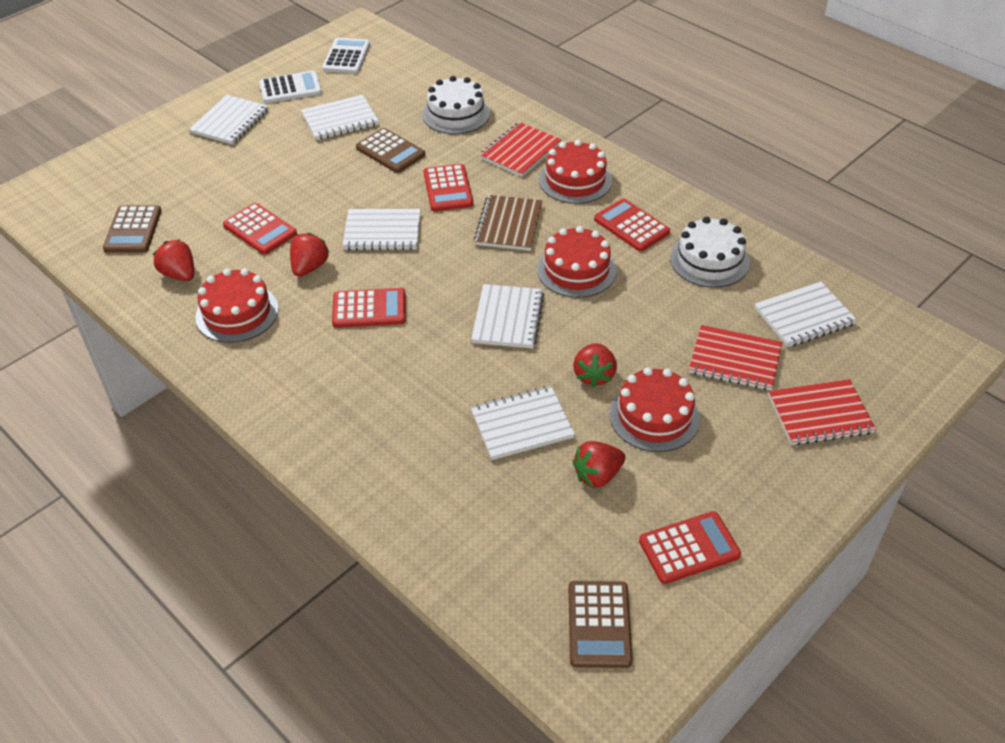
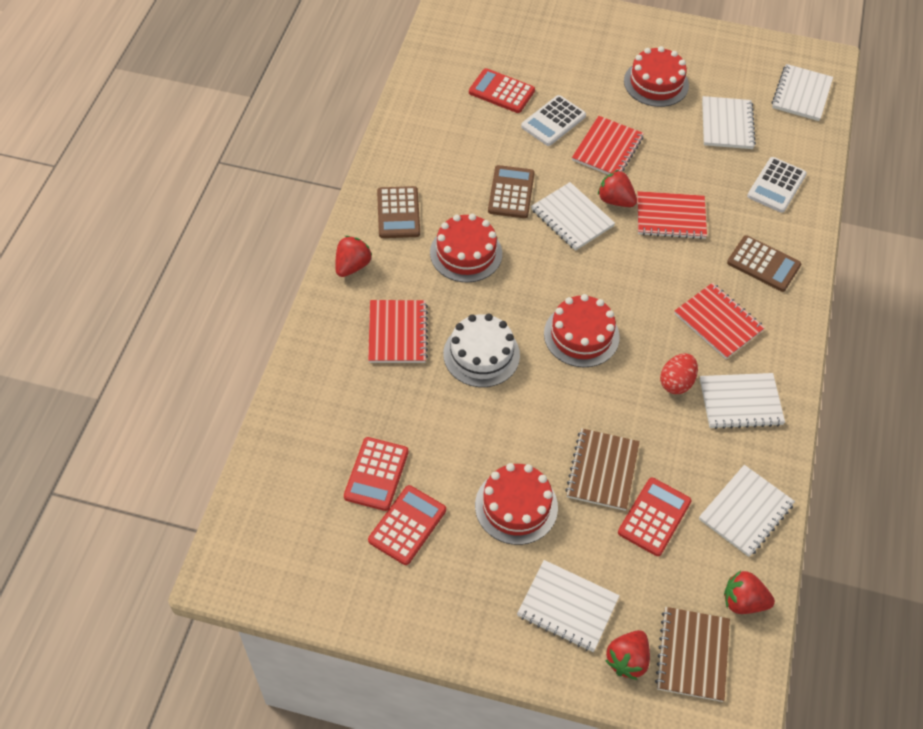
brown notebook: [474,195,543,251] = 1 -> [565,428,640,511] [655,607,730,702] = 2
red calculator: [223,203,297,255] [332,288,406,328] [424,164,473,211] [594,199,670,252] [639,511,741,584] = 5 -> [344,437,409,511] [368,485,446,565] [469,68,535,113] [618,478,692,556] = 4
red egg: none = 0 -> [660,353,698,394] = 1
red notebook: [480,122,562,177] [689,325,782,391] [769,379,876,445] = 3 -> [368,300,428,363] [572,116,644,175] [637,191,707,239] [674,283,765,359] = 4
white cake: [422,76,490,134] [670,217,750,288] = 2 -> [443,314,520,387] = 1

